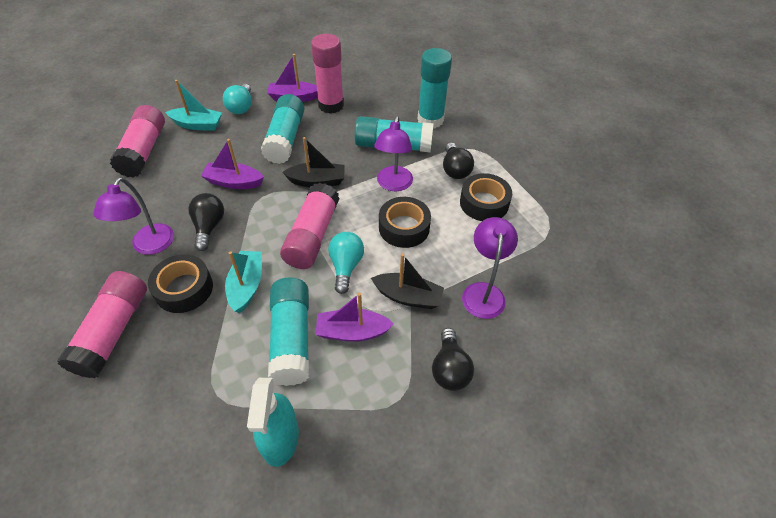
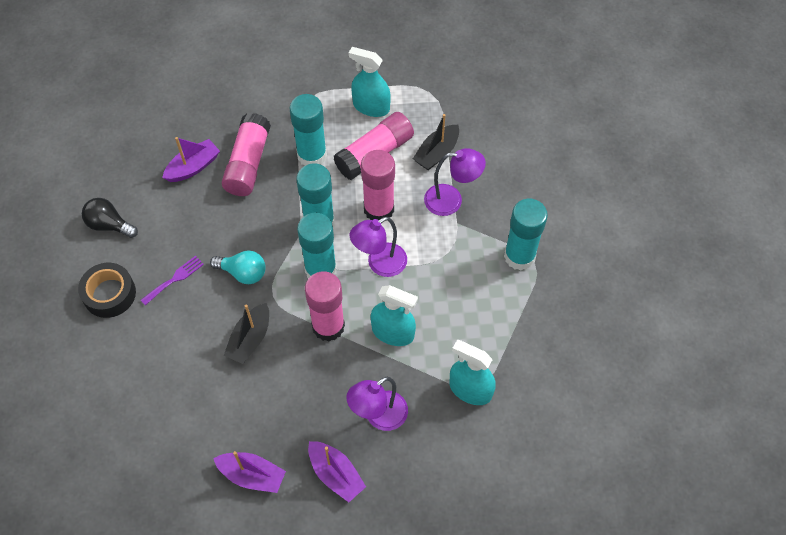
black light bulb: [188,193,224,251] [432,328,474,391] [443,143,474,179] = 3 -> [82,198,138,238] = 1
black tape: [148,254,213,313] [379,197,431,248] [460,173,512,221] = 3 -> [78,263,136,318] = 1
purple fork: none = 0 -> [141,256,204,305] = 1
turquoise boat: [166,80,222,131] [225,251,262,313] = 2 -> none = 0
turquoise light bulb: [223,84,252,114] [328,232,364,294] = 2 -> [210,251,266,284] = 1
turquoise spray bottle: [247,378,299,467] = 1 -> [348,47,391,117] [371,285,418,346] [450,340,496,405] = 3

